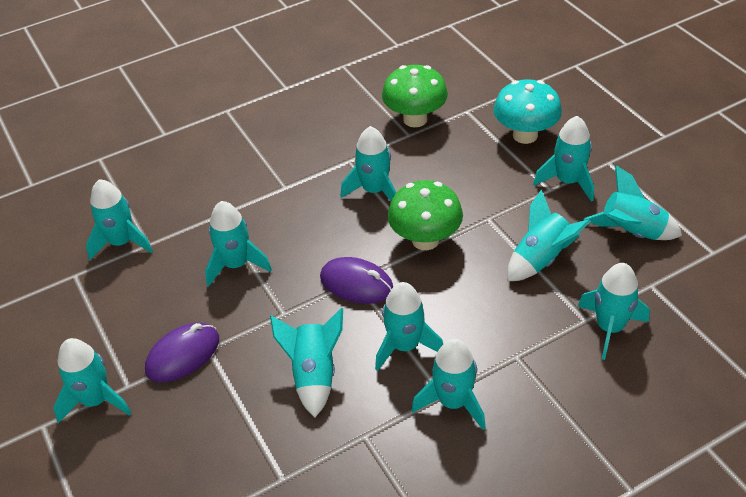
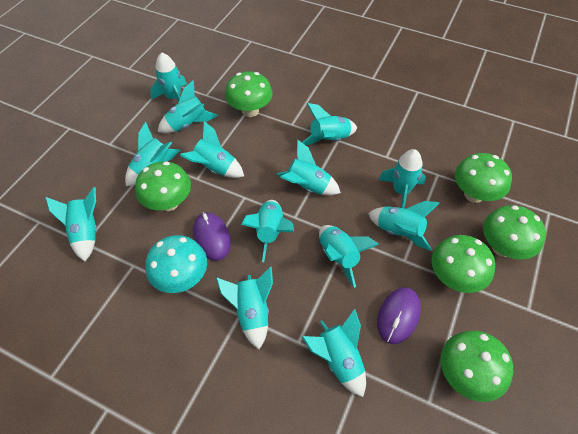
green mushroom: [382,65,448,127] [388,180,463,250] = 2 -> [135,162,191,211] [225,71,273,117] [431,235,495,293] [441,331,513,402] [455,153,512,203] [483,205,546,260] = 6
turquoise rocket: [53,338,131,423] [86,179,153,260] [205,201,272,287] [270,308,343,417] [341,126,397,201] [375,282,443,371] [412,339,486,430] [507,189,591,281] [533,116,594,202] [578,263,650,360] [584,165,682,240] = 11 -> [46,187,97,261] [125,122,181,186] [150,53,187,103] [158,80,218,133] [180,121,244,178] [216,267,273,349] [241,200,294,262] [277,139,341,195] [302,103,357,145] [302,309,366,397] [319,225,379,288] [368,201,439,251] [379,149,426,208] = 13

